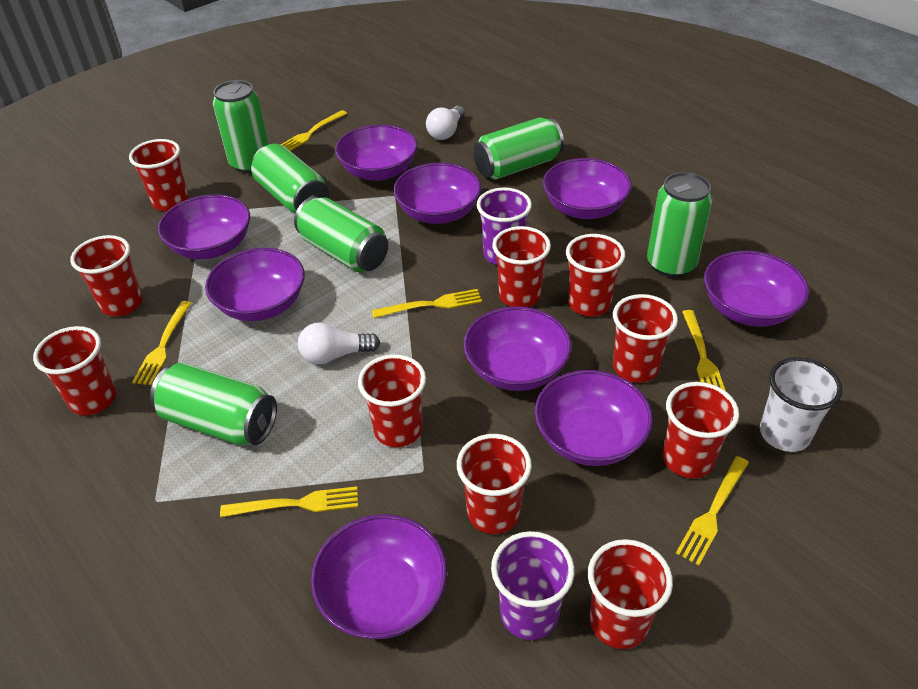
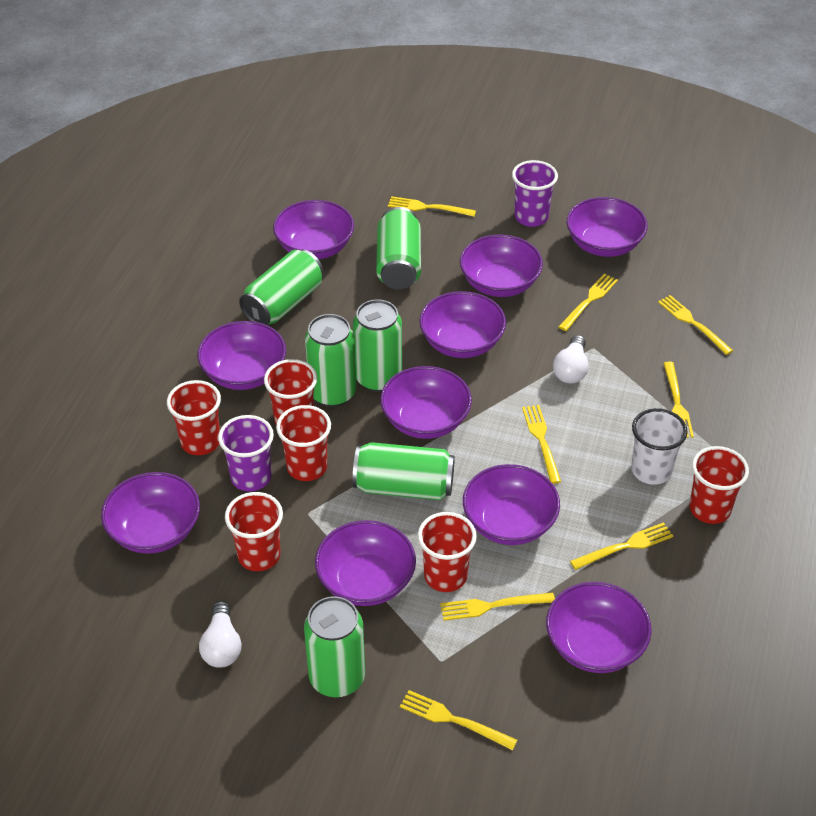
purple bowl: [158,194,250,259] [205,248,305,321] [311,514,447,639] [335,124,418,181] [393,163,481,224] [463,306,572,391] [534,370,653,466] [543,158,632,219] [704,251,809,327] = 9 -> [101,472,200,554] [198,321,286,390] [273,200,354,259] [315,520,416,606] [380,366,472,439] [419,291,506,358] [460,235,543,297] [463,464,560,545] [546,582,652,673] [567,197,648,257] = 10
red cup: [33,326,117,415] [70,235,143,316] [129,139,189,211] [358,354,426,447] [457,434,532,534] [492,226,551,307] [566,234,625,317] [588,539,673,649] [613,294,678,383] [663,382,739,478] = 10 -> [167,380,221,455] [225,492,283,571] [264,359,317,424] [276,405,331,481] [418,512,477,592] [689,446,749,524] = 6
yellow fork: [132,301,191,385] [220,486,358,517] [281,110,347,151] [372,289,482,318] [676,456,749,566] [682,310,726,391] = 6 -> [388,196,476,217] [400,690,517,750] [440,592,555,621] [522,405,561,484] [558,274,618,331] [570,522,673,570] [658,295,733,355] [663,362,694,438] = 8

